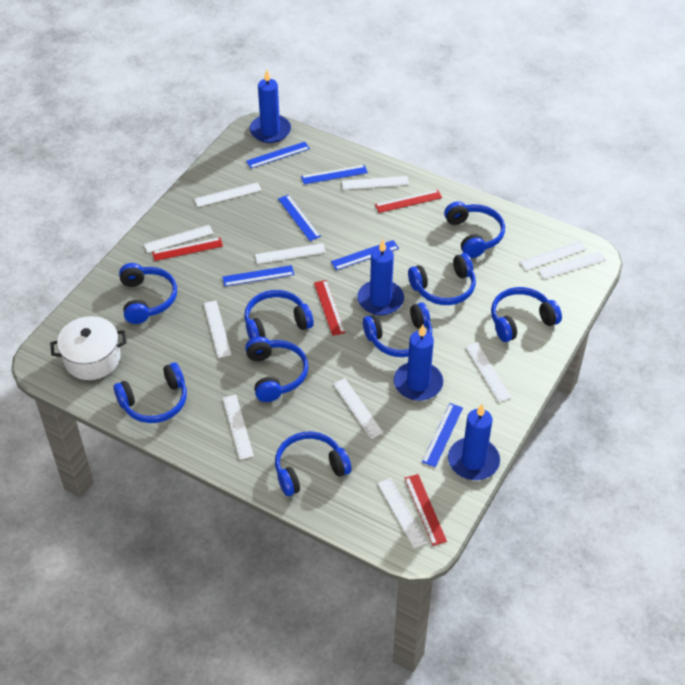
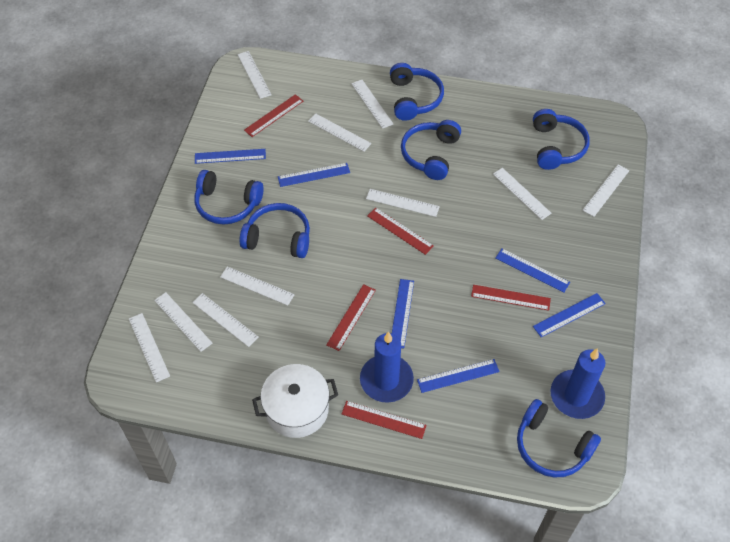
blue candle: [250,70,291,143] [357,240,404,315] [394,325,443,401] [448,404,500,480] = 4 -> [360,332,414,403] [551,348,605,419] = 2
blue headphones: [114,362,187,423] [119,263,177,324] [244,290,314,339] [245,337,308,402] [275,432,352,496] [363,302,432,357] [408,253,476,305] [444,201,505,258] [491,287,562,342] = 9 -> [194,170,264,224] [239,203,310,258] [390,63,444,121] [401,120,461,180] [517,399,601,477] [533,109,590,170] = 6
red ruler: [152,237,223,261] [314,280,345,336] [375,190,442,213] [405,474,447,546] = 4 -> [244,94,303,137] [326,284,376,351] [342,401,427,439] [367,207,434,255] [471,285,551,311] = 5
white ruler: [144,225,213,253] [194,182,262,207] [204,301,231,358] [223,395,254,460] [255,243,326,264] [333,378,383,439] [342,176,409,190] [377,478,428,548] [465,342,511,402] [520,241,586,271] [538,251,606,279] = 11 -> [129,313,170,382] [154,292,213,352] [192,293,259,347] [220,266,295,306] [237,51,272,99] [308,113,371,152] [351,80,393,129] [366,189,440,217] [493,168,552,220] [582,165,629,217] = 10

